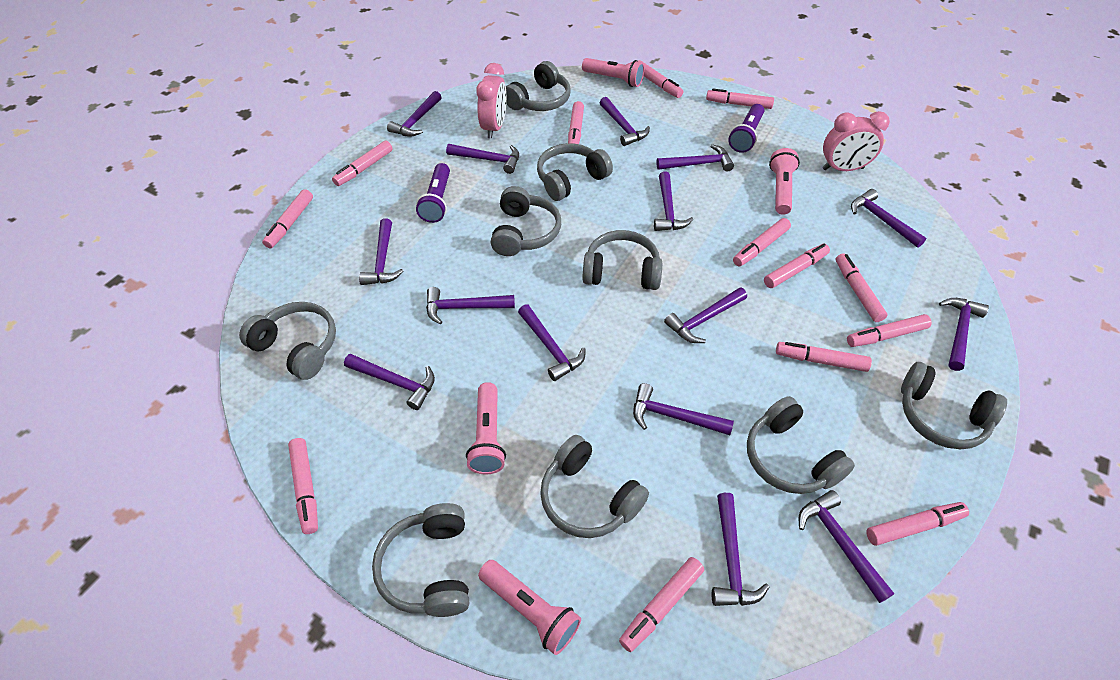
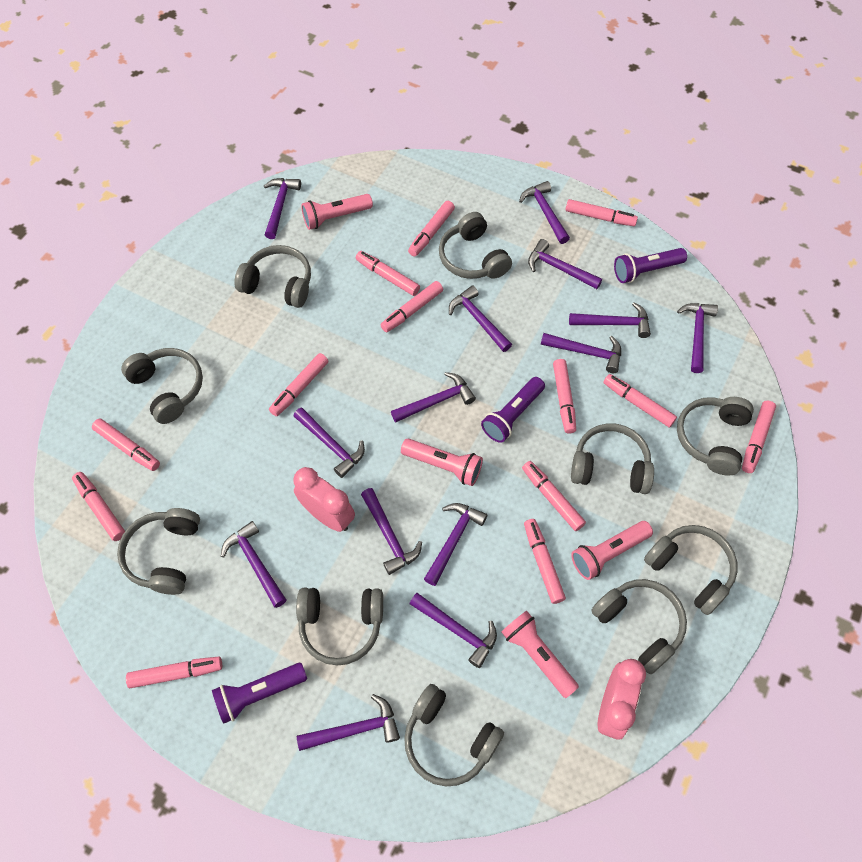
grey headphones: [239,302,336,380] [372,503,469,617] [491,186,561,256] [506,61,571,111] [537,143,613,201] [540,435,649,538] [582,230,662,290] [747,396,855,494] [901,362,1007,449] = 9 -> [117,508,200,595] [121,348,203,424] [234,245,311,308] [296,588,383,665] [404,684,504,786] [439,212,512,279] [571,423,654,494] [591,579,687,674] [644,525,738,615] [677,397,754,475] = 10
purple flashlight: [416,163,450,223] [728,104,764,153] = 2 -> [212,663,307,724] [481,377,545,443] [614,248,687,283] = 3
purple hammer: [344,354,435,410] [359,218,403,285] [387,91,442,137] [426,287,515,325] [446,144,519,174] [518,304,586,381] [600,97,650,146] [633,383,734,435] [654,172,693,231] [656,144,734,172] [664,287,747,343] [712,493,769,606] [799,490,895,603] [851,189,926,247] [939,298,989,371] = 15 -> [221,521,287,608] [264,178,301,239] [294,407,365,478] [297,694,400,751] [361,488,422,575] [391,372,476,423] [410,593,497,668] [424,503,487,586] [449,286,512,352] [519,181,570,244] [528,239,602,289] [541,333,621,373] [569,302,651,338] [677,303,718,373] = 14

